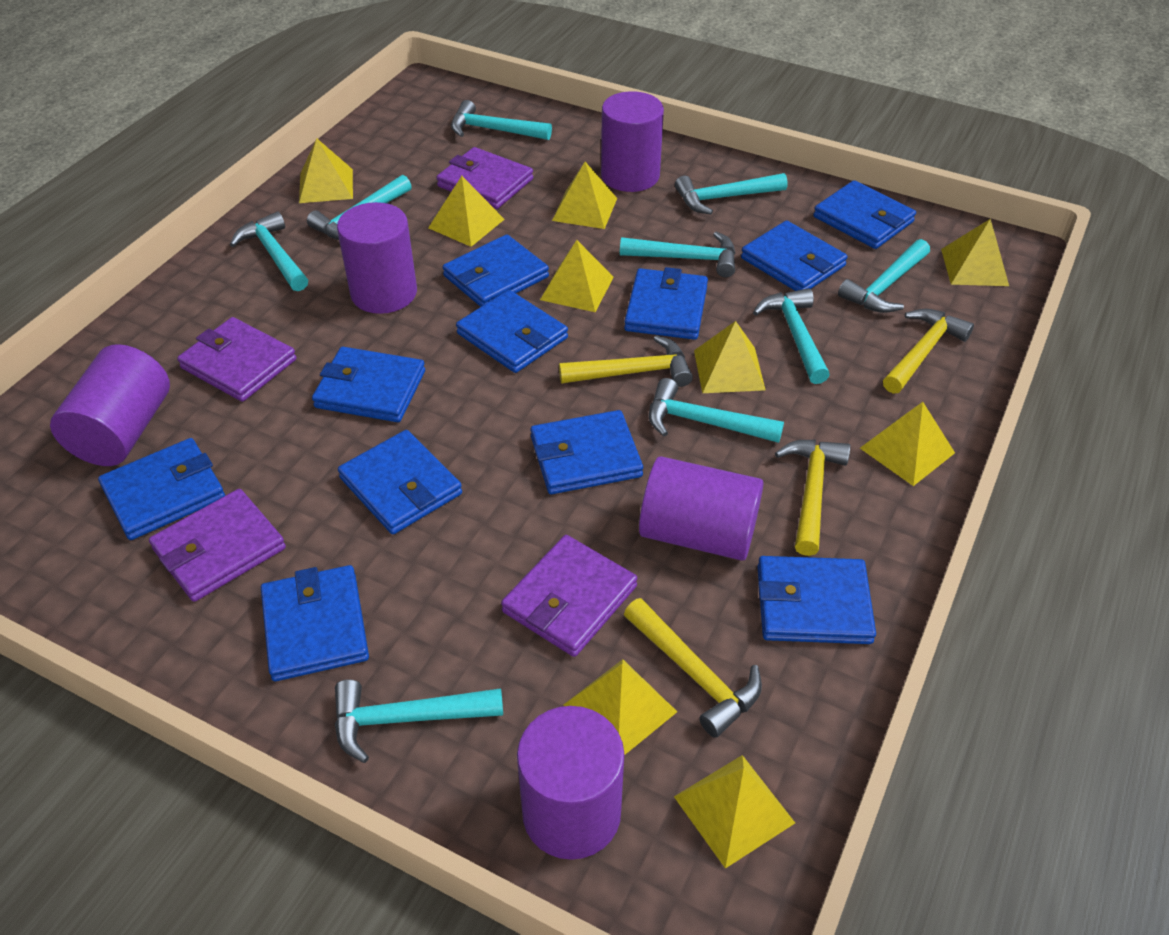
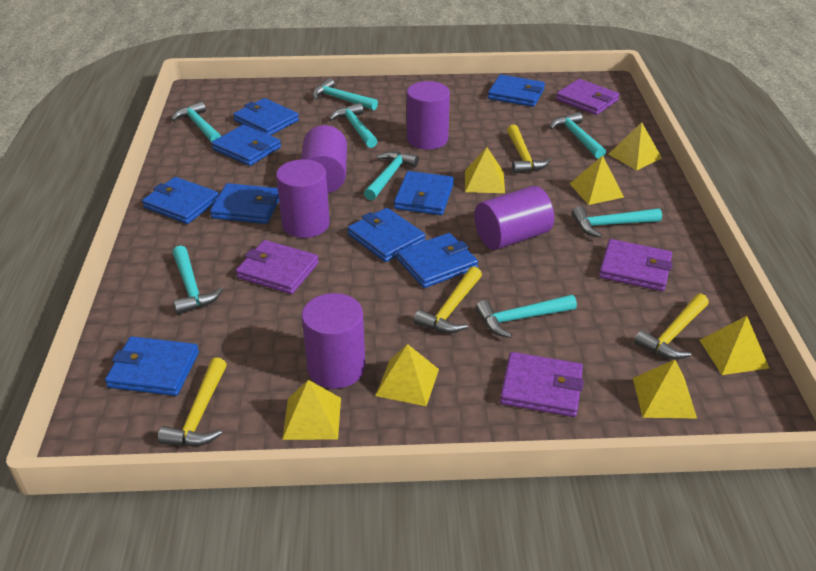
blue wallet: [98,438,225,540] [261,565,369,681] [312,347,425,422] [338,430,462,534] [443,234,549,307] [456,290,568,373] [530,410,643,494] [624,267,708,340] [741,220,848,291] [757,556,876,644] [813,180,916,249] = 11 -> [105,336,199,396] [142,177,219,224] [210,183,279,224] [211,124,281,166] [233,98,299,135] [347,208,426,262] [394,171,454,215] [397,233,478,288] [488,75,545,107] = 9
turquoise hammer: [230,211,308,291] [307,175,412,240] [335,679,503,763] [451,100,552,140] [620,231,735,277] [649,378,784,443] [675,173,788,214] [753,288,830,384] [838,239,930,313] = 9 -> [171,101,221,143] [173,245,223,315] [312,78,378,110] [329,103,378,148] [364,151,419,200] [475,295,577,338] [550,112,606,159] [572,206,662,238] = 8
yellow pyramid: [299,138,353,203] [428,176,505,247] [540,240,613,312] [552,162,617,229] [563,659,677,755] [674,755,795,869] [694,321,765,393] [860,402,955,486] [941,219,1009,286] = 9 -> [282,380,341,440] [375,344,439,406] [465,147,505,193] [570,155,624,205] [609,122,662,170] [633,360,697,418] [700,316,769,375] = 7

